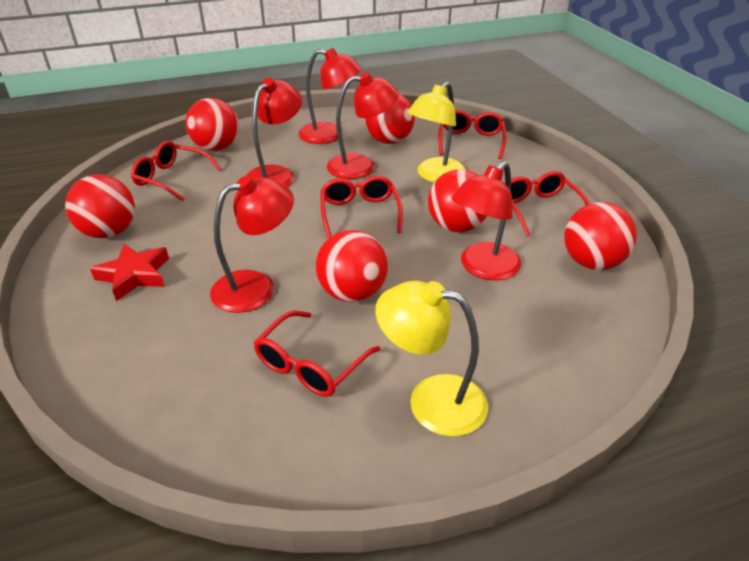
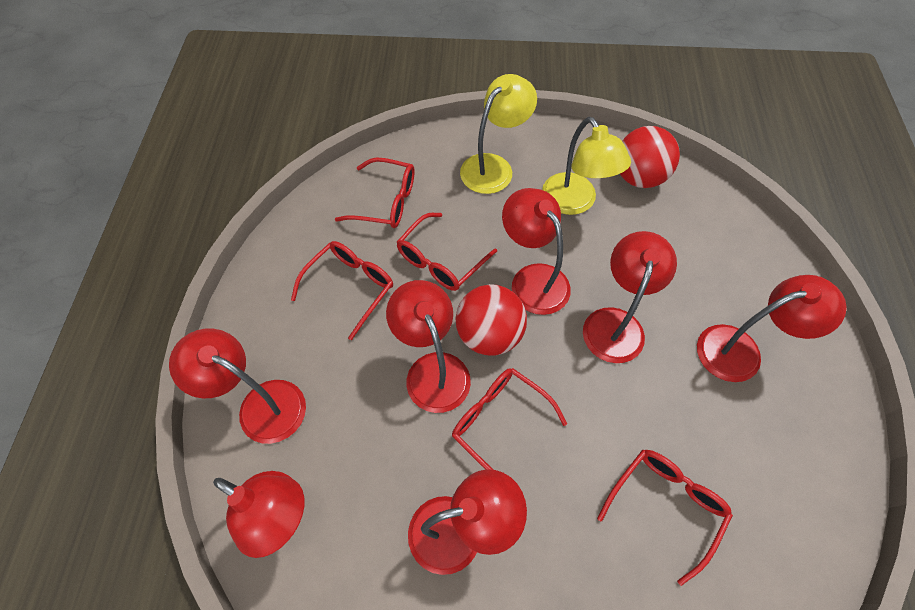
red ball: [65,174,135,238] [186,98,239,151] [316,230,388,302] [364,94,415,144] [428,169,487,233] [564,202,637,270] = 6 -> [456,284,527,356] [620,126,680,188] = 2
red lamp: [210,176,294,313] [246,78,302,187] [298,48,362,144] [327,72,399,179] [452,161,521,280] = 5 -> [169,329,306,444] [213,471,304,558] [386,280,471,413] [408,469,527,575] [502,188,571,315] [583,231,677,363] [697,275,847,382] = 7
red star: [90,244,169,301] = 1 -> none = 0

